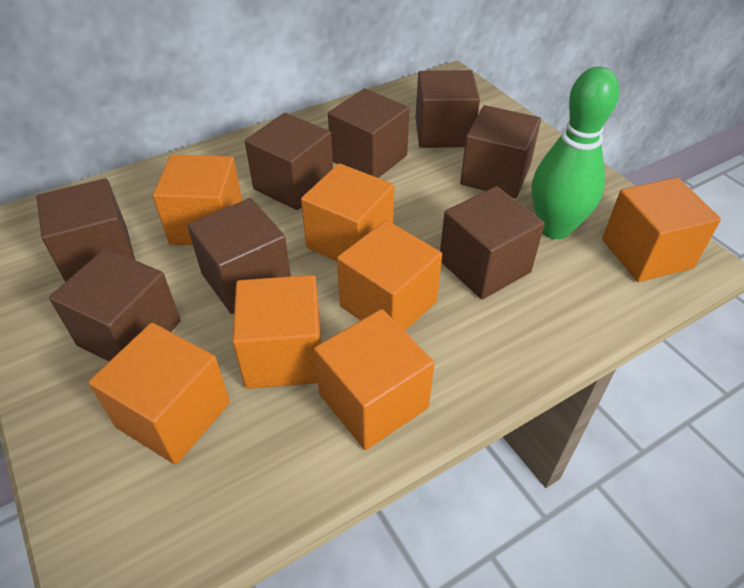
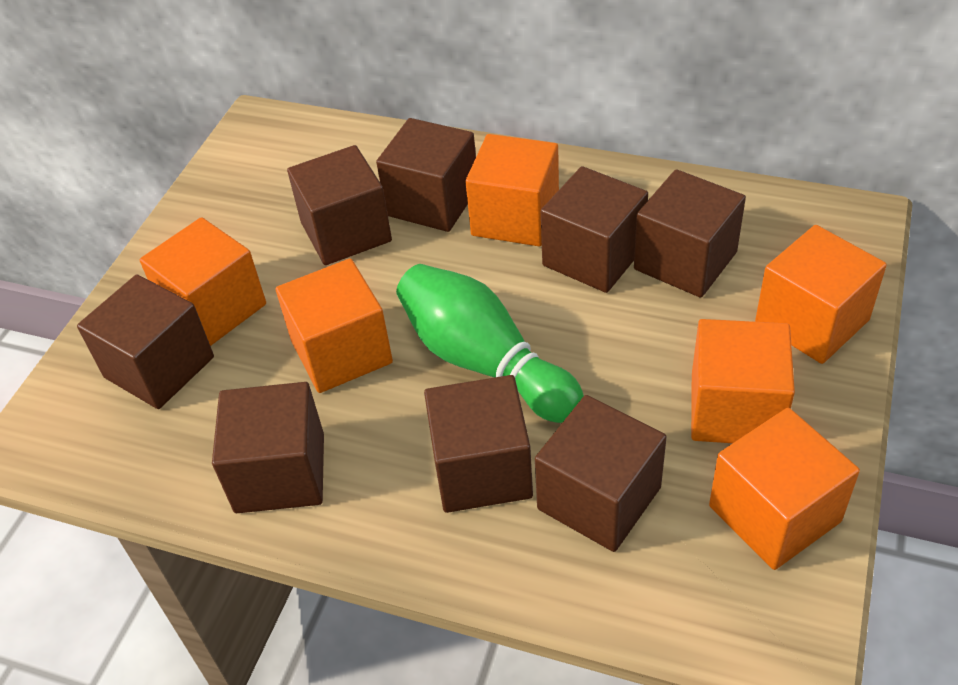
orange cube: [88,323,230,465] [153,155,242,245] [232,275,321,389] [301,163,394,261] [314,309,435,450] [337,220,442,331] [602,177,721,282] = 7 -> [140,217,266,346] [276,259,393,393] [466,134,559,246] [691,319,795,443] [709,408,860,570] [755,225,887,364] = 6

